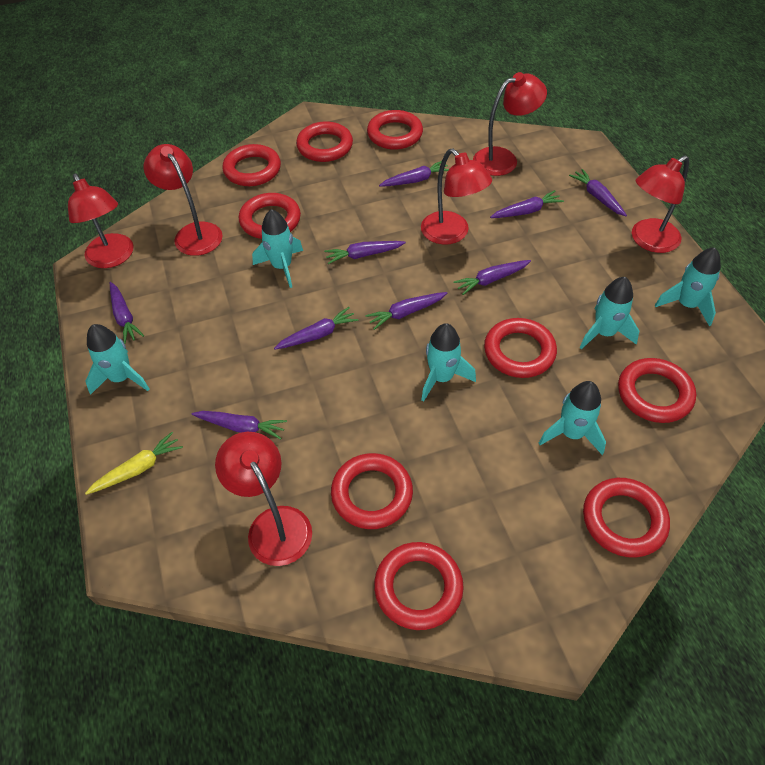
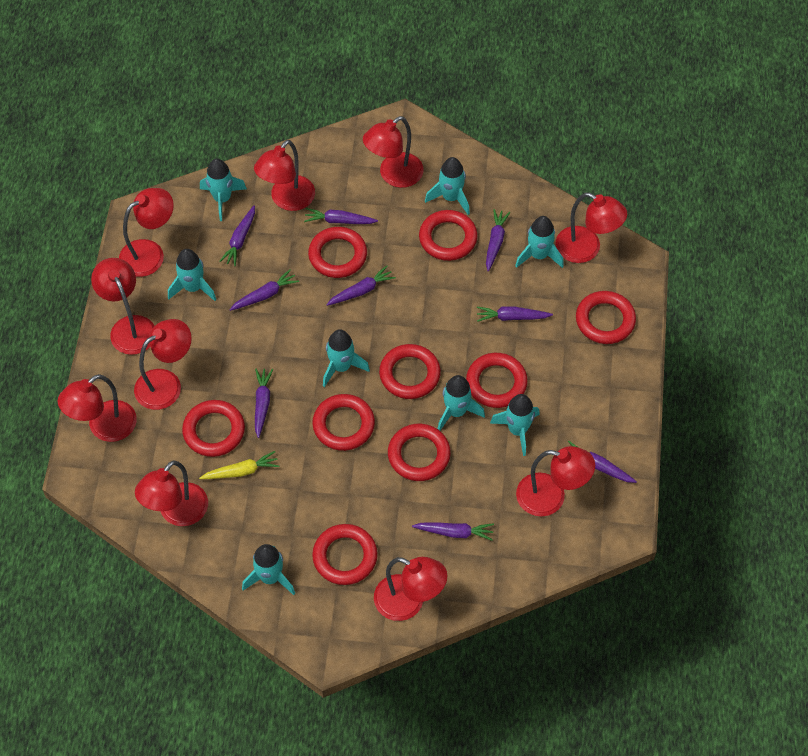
red lamp: [68,174,133,268] [143,144,223,256] [215,432,312,566] [421,149,492,245] [473,72,547,176] [632,155,689,253] = 6 -> [58,374,137,442] [91,258,155,355] [119,188,174,277] [134,319,192,410] [135,461,208,526] [254,140,315,211] [363,116,424,188] [374,557,447,621] [516,446,595,517] [555,193,627,263] = 10
turquoise rocket: [85,324,150,395] [252,209,303,288] [421,323,476,401] [539,381,606,455] [580,277,639,349] [655,247,721,326] = 6 -> [168,249,217,301] [200,159,247,221] [242,544,295,595] [323,329,370,387] [425,157,470,215] [438,375,485,431] [490,394,540,456] [515,216,564,268] = 8

